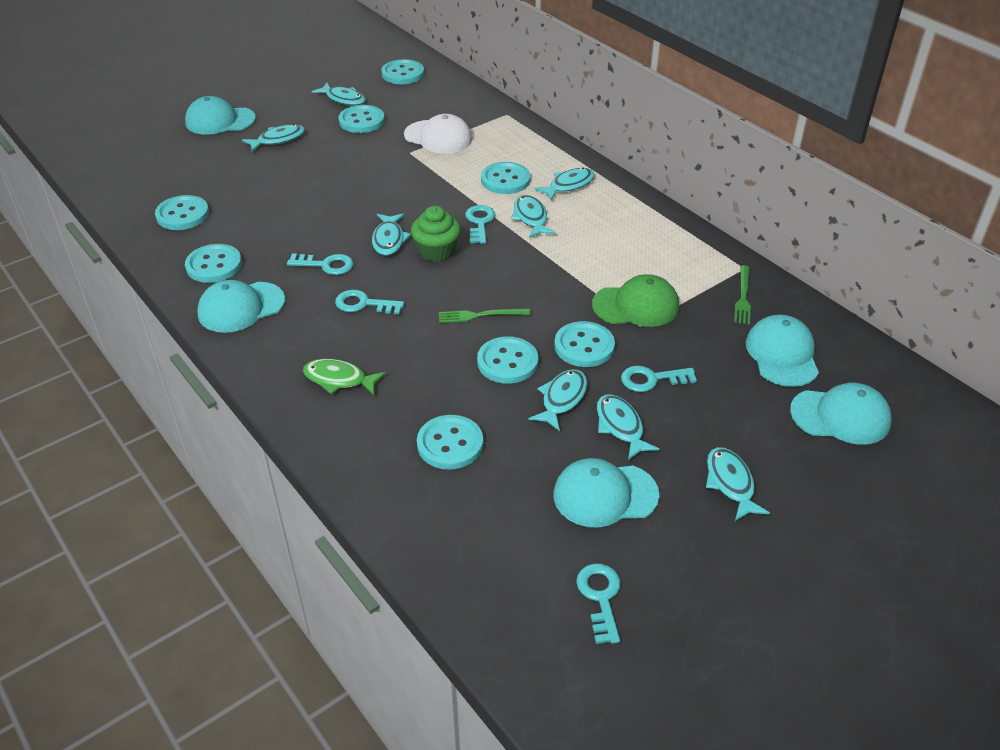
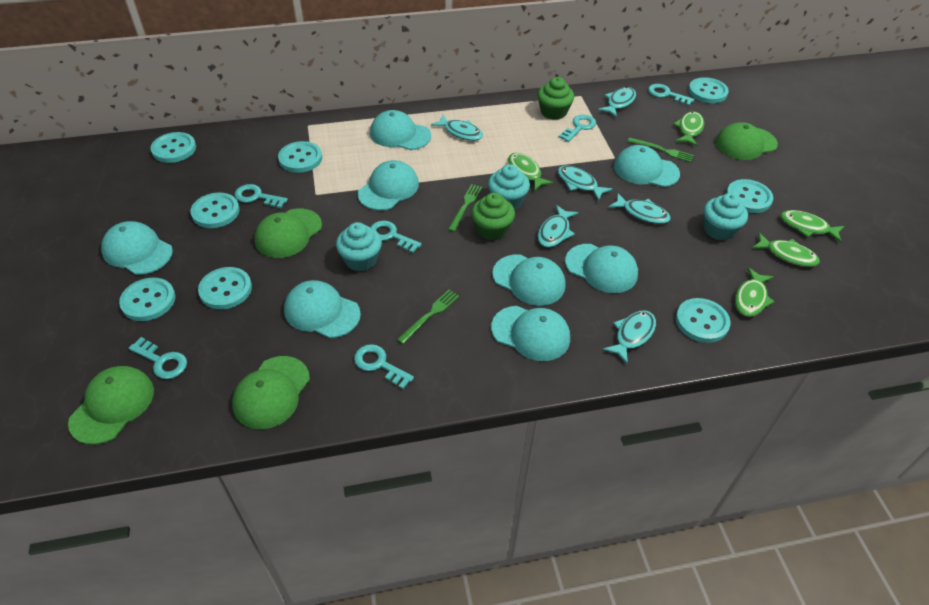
green cap: [592,274,679,327] = 1 -> [68,366,154,445] [232,356,310,429] [254,209,322,258] [716,122,778,160] = 4
green cupcake: [411,206,461,262] = 1 -> [471,193,515,241] [538,77,574,120] = 2
green fish: [303,359,386,395] = 1 -> [508,153,554,191] [673,111,704,146] [735,267,775,317] [752,232,820,267] [780,210,845,242] = 5
green fork: [439,309,531,323] [734,265,751,325] = 2 -> [397,290,459,344] [448,184,482,232] [628,137,694,162] = 3
turquoise cap: [185,96,256,135] [197,280,285,333] [554,458,659,527] [746,314,819,387] [790,383,892,445] = 5 -> [101,221,173,275] [284,280,361,338] [358,160,419,210] [370,110,431,150] [491,306,570,361] [492,254,566,306] [565,244,638,293] [614,145,680,187] = 8
turquoise cupcake: none = 0 -> [336,222,382,271] [488,164,530,209] [704,193,748,241] = 3
turquoise fish: [242,124,305,152] [312,83,365,106] [372,214,411,256] [511,195,556,238] [529,369,588,431] [534,168,594,201] [597,394,660,460] [706,447,770,521] = 8 -> [431,115,483,141] [537,205,579,247] [558,165,613,201] [598,87,636,117] [603,310,656,364] [608,193,671,224] = 6
turquoise key: [287,253,353,275] [335,290,404,315] [465,205,495,244] [576,564,621,644] [621,366,697,392] = 5 -> [129,337,187,379] [235,184,288,208] [354,344,414,389] [370,221,422,253] [559,115,596,142] [648,84,694,106] = 6
white cap: [404,114,472,154] = 1 -> none = 0

